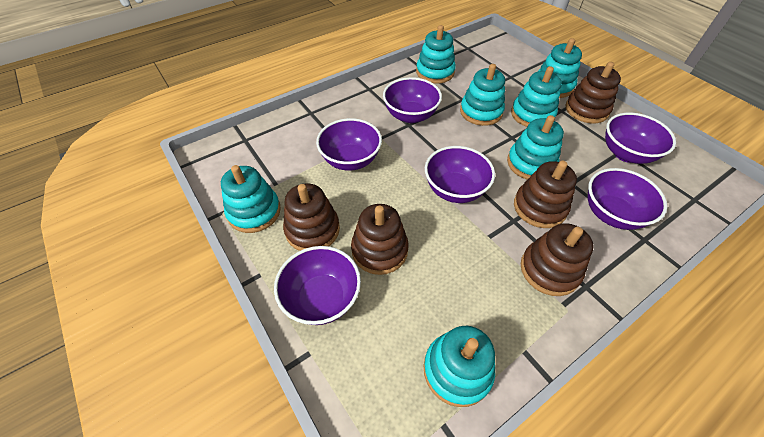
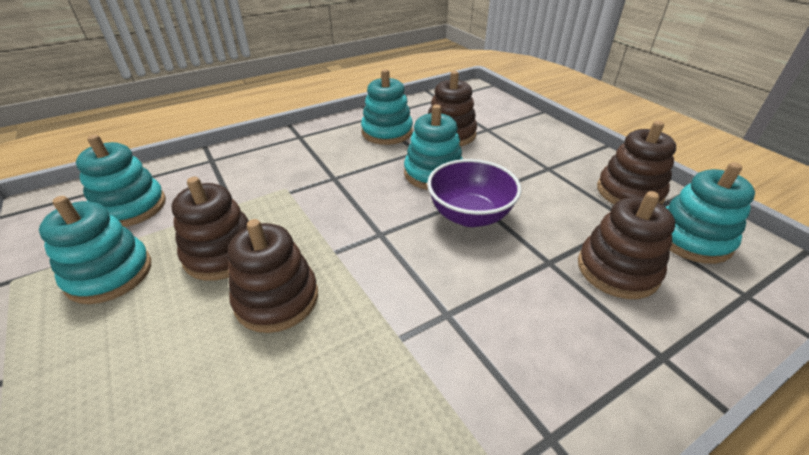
purple bowl: [274,246,361,325] [316,118,382,171] [383,77,442,123] [425,146,495,203] [588,168,667,230] [605,112,676,164] = 6 -> [427,159,521,227] = 1
turquoise stacking toy: [221,165,281,233] [416,25,456,83] [423,326,495,407] [460,64,505,126] [507,115,564,180] [511,66,562,127] [538,38,582,98] = 7 -> [39,196,151,304] [76,135,166,227] [361,69,413,145] [404,105,463,190] [666,162,755,264] = 5

